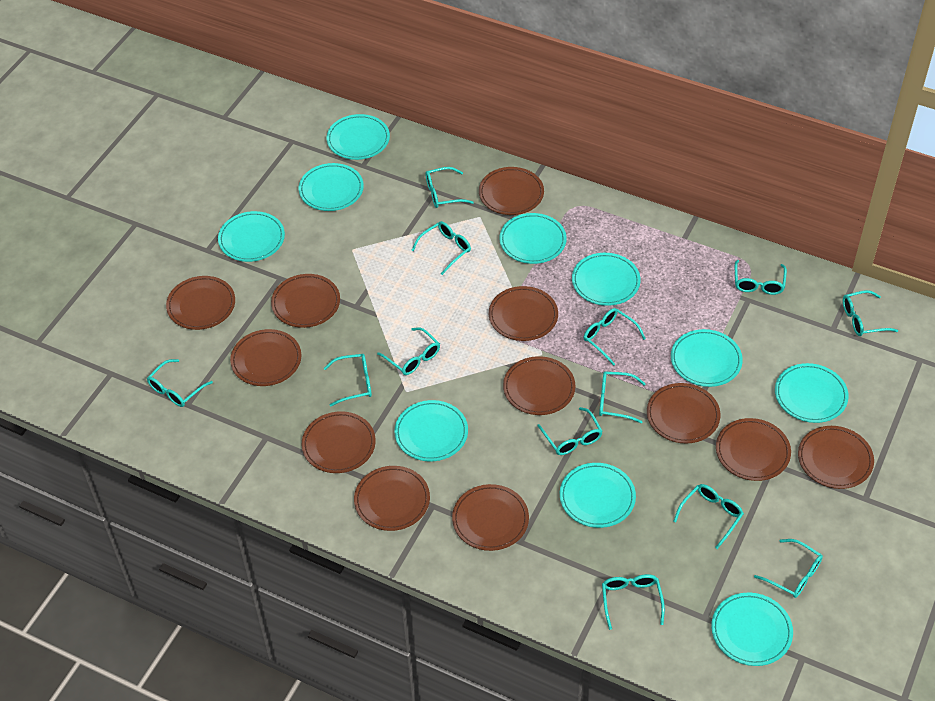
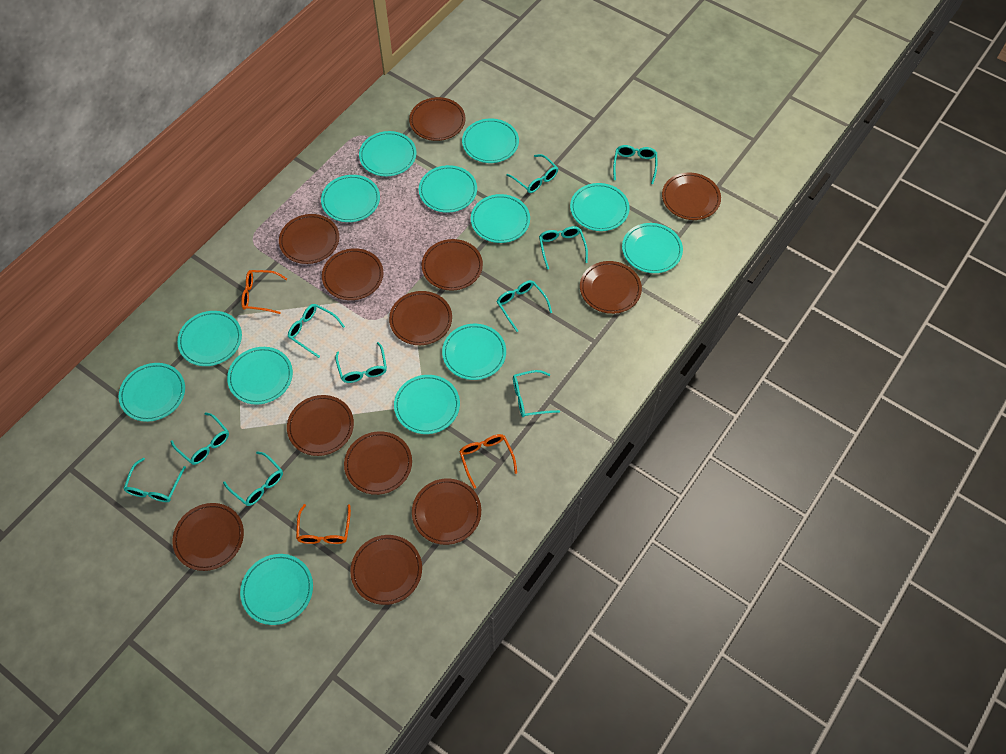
orange glasses: none = 0 -> [241,270,287,314] [296,504,351,544] [459,434,517,489] = 3
turquoise glasses: [147,359,213,407] [324,354,372,407] [377,327,440,375] [412,221,471,275] [425,167,474,208] [537,407,603,455] [583,308,646,366] [599,371,646,423] [602,574,665,630] [673,484,744,549] [735,260,787,295] [754,539,823,598] [843,290,898,336] = 13 -> [123,458,186,502] [170,412,229,465] [223,451,283,506] [288,304,345,358] [335,342,387,383] [497,280,552,332] [506,154,558,193] [513,370,560,417] [539,226,588,270] [613,145,657,184] = 10
turquoise plate: [218,211,285,262] [299,163,364,211] [326,114,390,160] [394,400,468,461] [499,213,567,264] [560,463,636,528] [572,253,641,306] [671,329,743,387] [711,593,793,666] [775,363,849,423] = 10 -> [119,363,185,422] [177,311,242,366] [227,347,293,405] [240,554,313,625] [321,175,380,222] [359,131,416,176] [394,375,460,434] [419,165,477,213] [442,324,506,380] [462,119,519,163] [471,194,530,243] [570,183,630,231] [622,223,683,273] = 13

